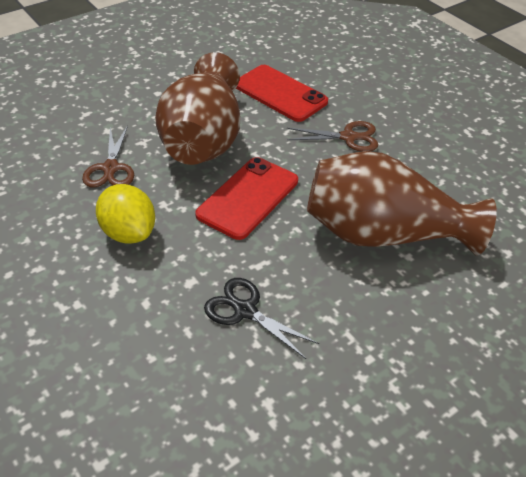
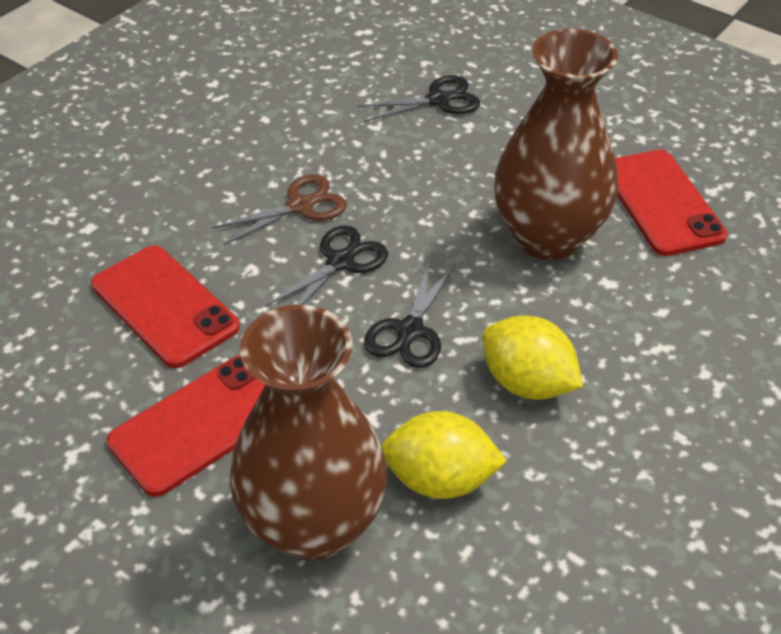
black scissors: [204,278,319,359] = 1 -> [264,225,388,307] [357,75,480,122] [364,259,455,368] = 3
brown scissors: [82,125,134,187] [287,121,378,152] = 2 -> [212,174,347,245] = 1
red phone: [195,157,298,240] [236,65,328,122] = 2 -> [91,246,240,368] [106,355,265,497] [615,150,728,256] = 3
yellow lemon: [96,184,155,244] = 1 -> [381,411,507,499] [482,316,583,400] = 2

